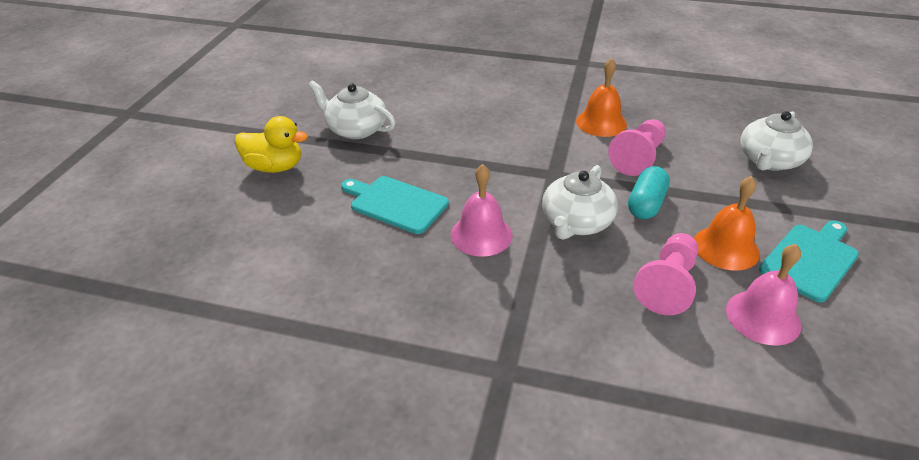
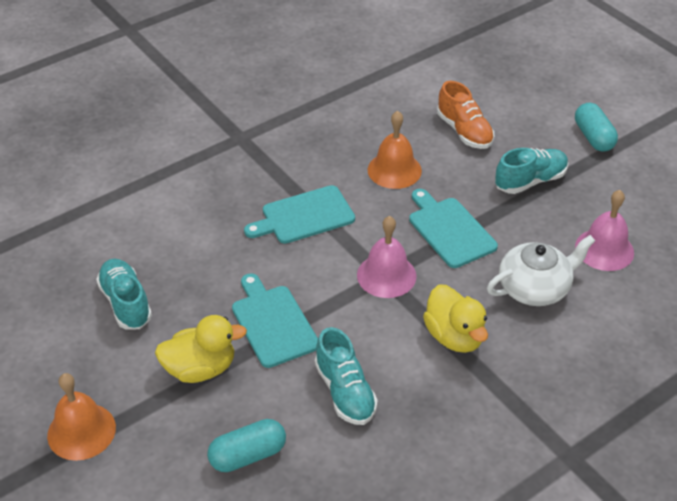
orange shoe: none = 0 -> [437,81,494,149] = 1
pink pawn: [608,119,666,176] [633,233,698,315] = 2 -> none = 0
turquoise capsule: [628,166,670,219] = 1 -> [207,419,286,472] [575,103,618,152] = 2
turquoise cutting board: [341,176,449,234] [759,220,859,302] = 2 -> [232,273,318,368] [244,185,355,244] [409,189,498,268] = 3
turquoise shoe: none = 0 -> [96,258,152,329] [315,327,378,425] [495,148,568,194] = 3
white teapot: [308,80,396,139] [542,165,618,240] [740,111,813,171] = 3 -> [487,235,595,306] = 1
yellow duck: [235,116,308,173] = 1 -> [155,315,247,383] [423,284,488,353] = 2

